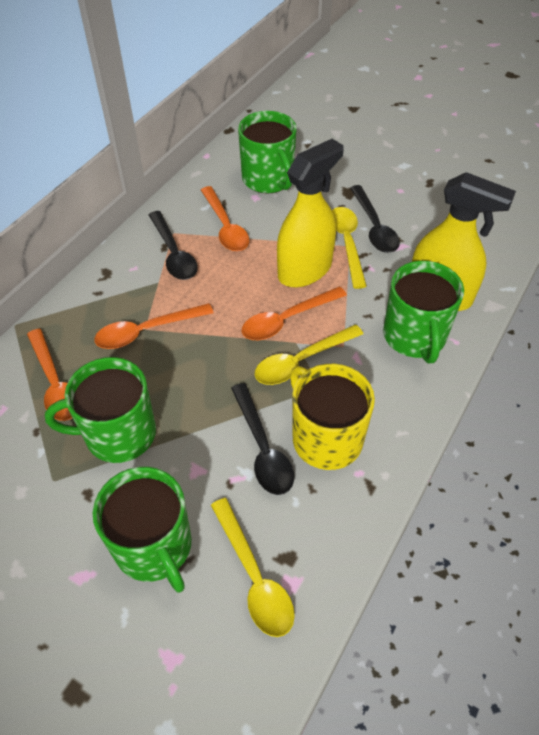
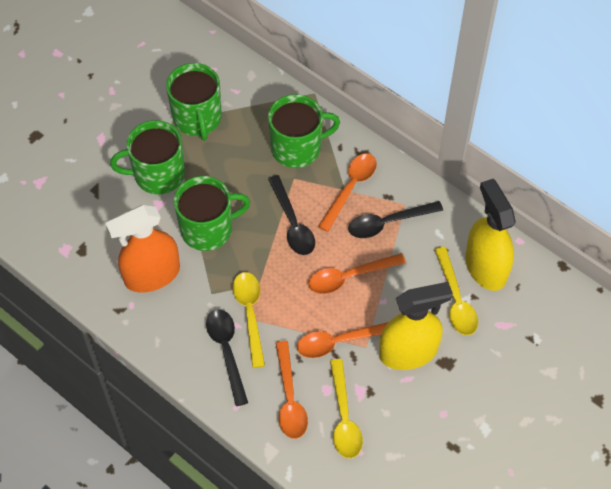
orange spray bottle: none = 0 -> [105,205,180,293] = 1
yellow mug: [290,364,375,470] = 1 -> none = 0

